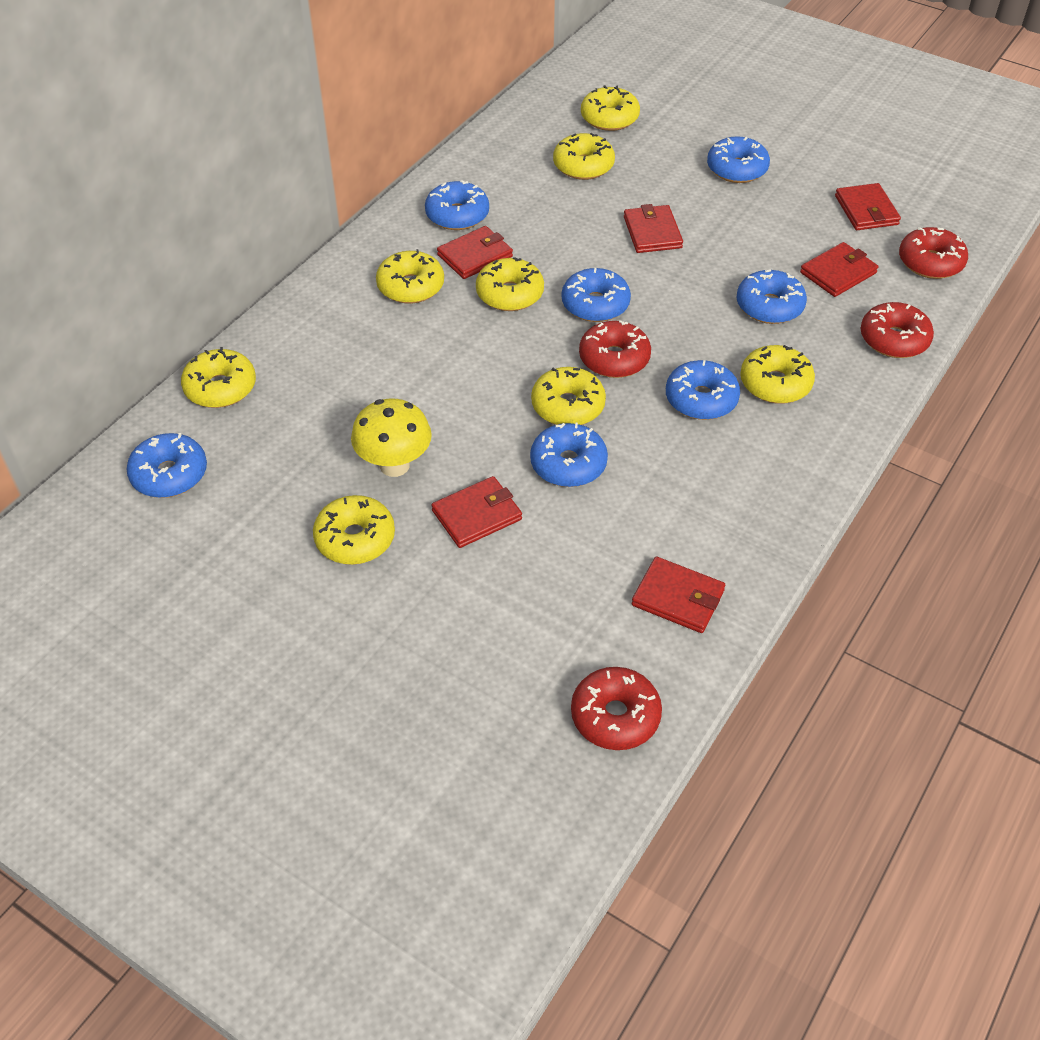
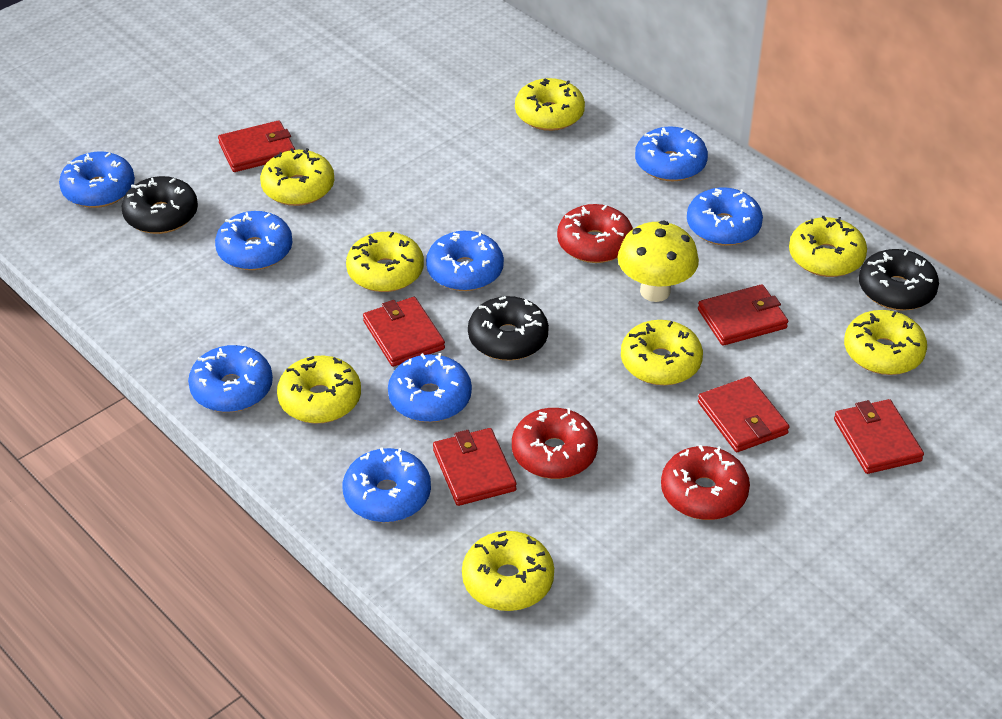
black donut: none = 0 -> [122,176,198,234] [468,296,549,361] [859,249,939,311] = 3
blue donut: [126,433,207,498] [425,180,489,230] [530,423,608,487] [562,268,631,322] [666,360,740,420] [707,136,770,183] [737,269,807,324] = 7 -> [59,151,135,208] [188,345,273,412] [215,211,293,270] [343,447,431,523] [388,353,472,422] [426,231,504,291] [635,126,708,181] [687,187,763,246] = 8
red donut: [571,667,662,750] [579,320,651,378] [861,302,934,358] [899,227,968,279] = 4 -> [512,408,598,479] [557,204,633,263] [661,445,750,520] = 3

